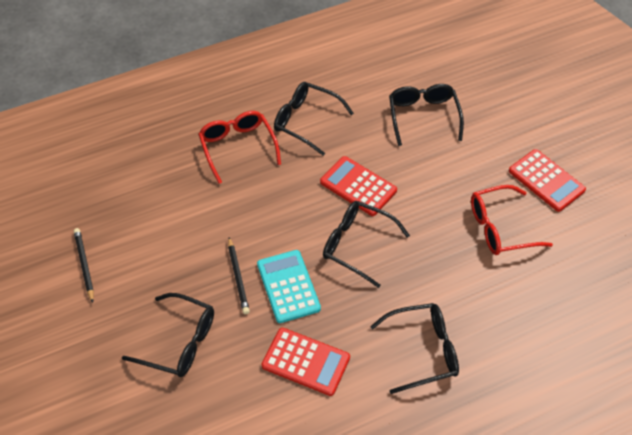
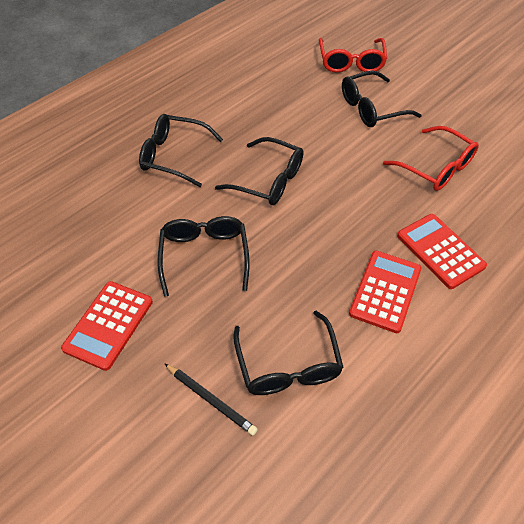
black pencil: [74,228,94,303] [228,237,250,314] = 2 -> [164,363,258,435] = 1
turquoise calculator: [257,250,321,323] = 1 -> none = 0

